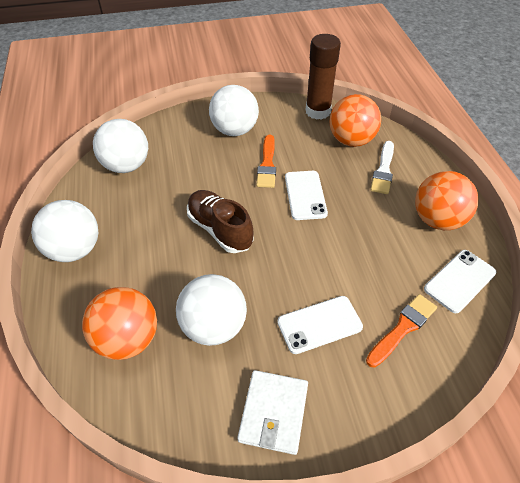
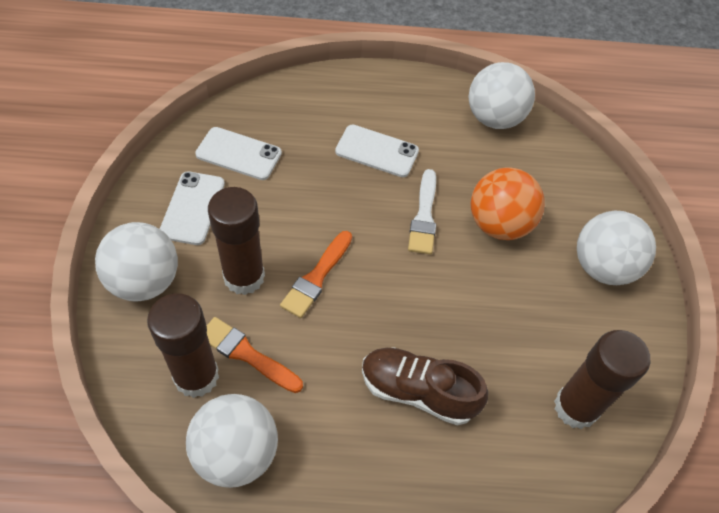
brown glue stick: [306,34,341,120] = 1 -> [147,293,219,398] [208,187,265,295] [554,330,650,429] = 3
orange ball: [82,287,157,360] [329,94,381,147] [415,171,479,230] = 3 -> [471,167,545,240] = 1
white wallet: [237,370,308,455] = 1 -> none = 0

